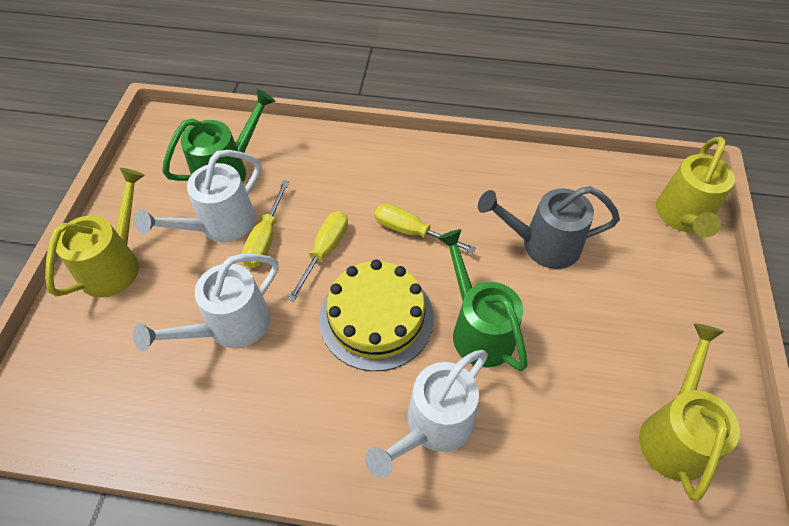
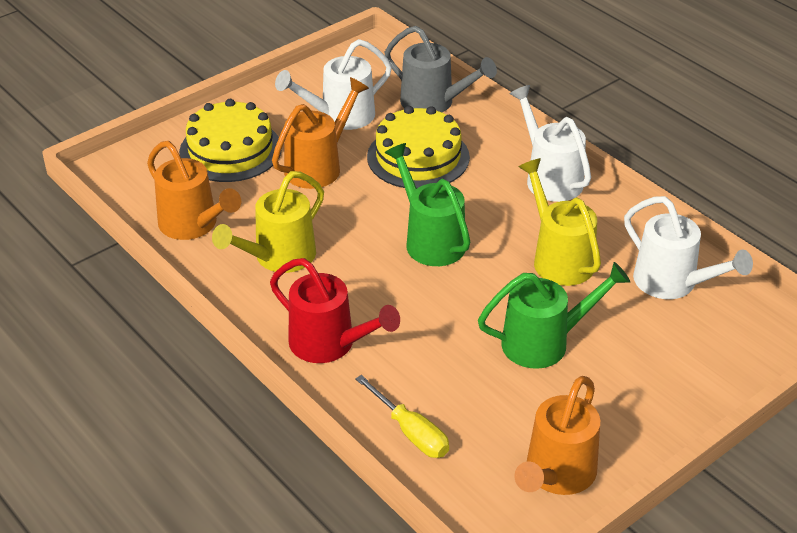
orange watering can: none = 0 -> [147,141,241,240] [272,77,369,189] [514,376,600,495] = 3
red watering can: none = 0 -> [270,258,400,363] = 1
yellow cake: [319,259,434,371] = 1 -> [179,99,282,182] [367,106,470,188] = 2
yellow screwdriver: [242,180,289,268] [288,211,348,302] [374,204,477,254] = 3 -> [355,375,449,458] = 1
yellow watering can: [45,168,145,298] [639,323,740,500] [656,137,735,237] = 3 -> [212,171,324,273] [518,158,601,286] = 2

